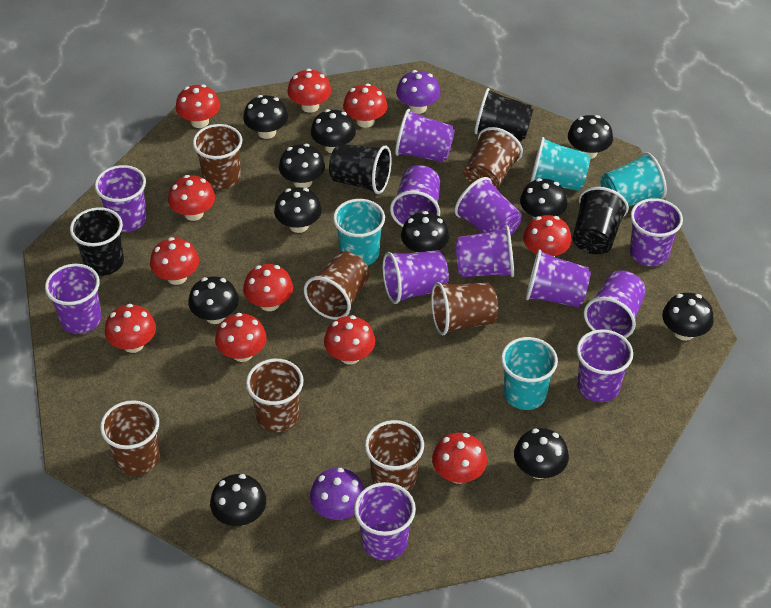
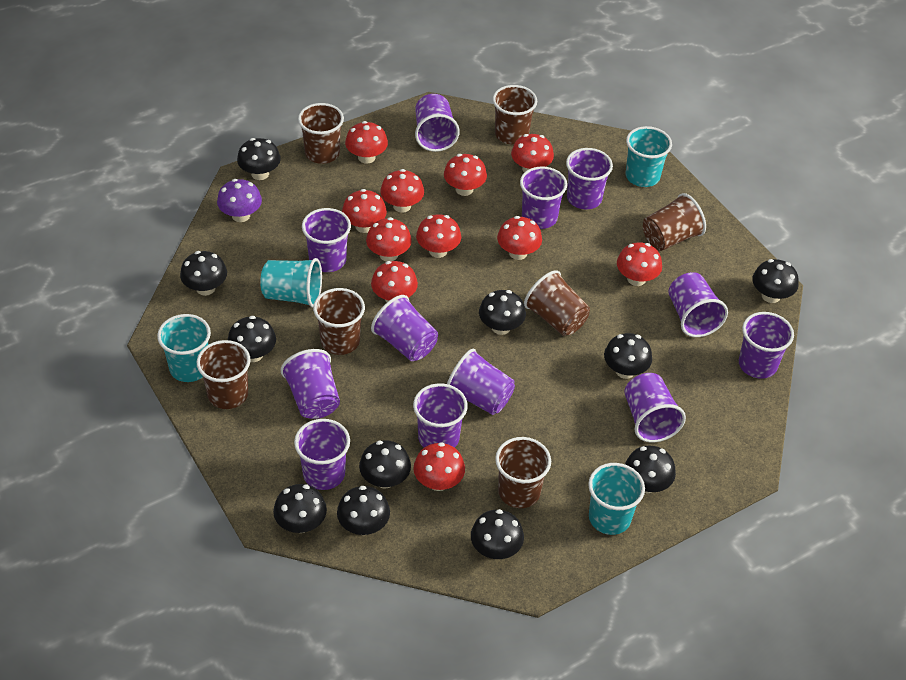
black cup: [70,207,124,276] [329,144,392,194] [474,88,533,141] [573,187,629,254] = 4 -> none = 0
purple mushroom: [310,468,365,520] [396,70,440,114] = 2 -> [217,179,262,222] = 1

